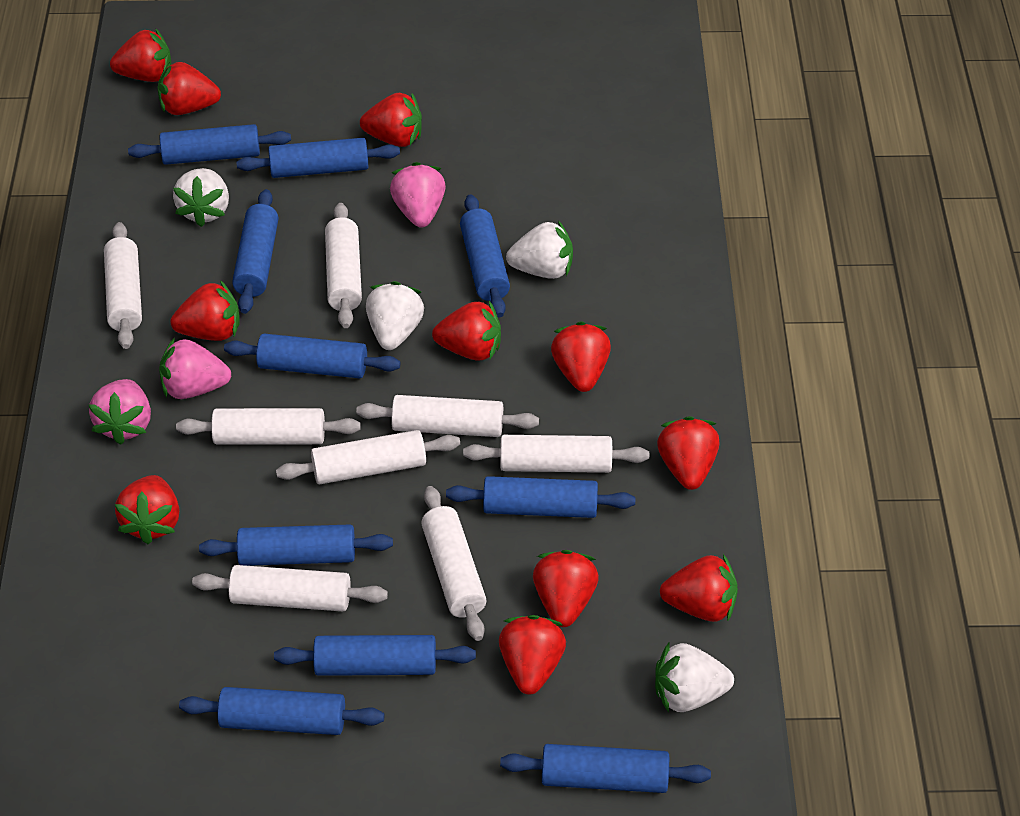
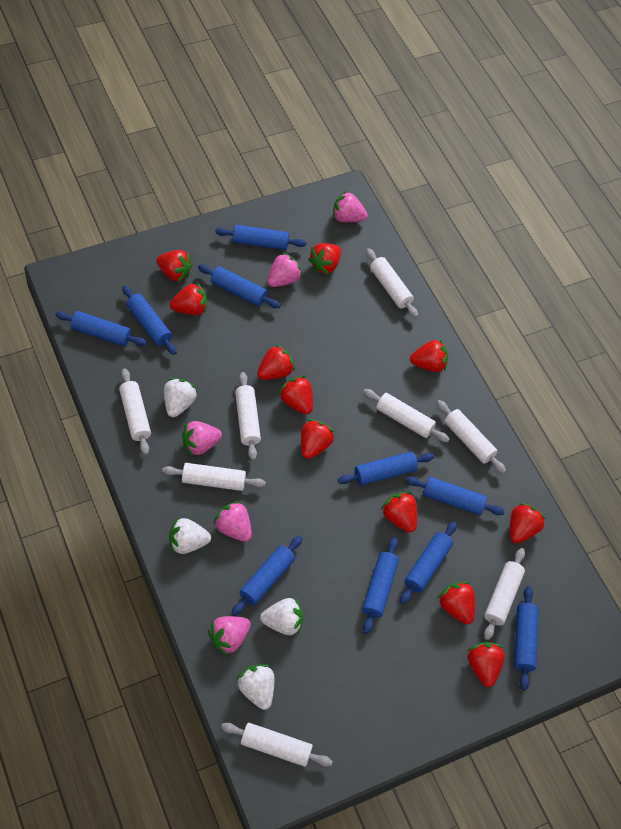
pink strawberry: [89,379,151,445] [159,337,231,399] [390,162,446,227] = 3 -> [182,421,222,457] [208,616,251,656] [213,501,252,542] [267,252,302,287] [333,191,368,222] = 5

